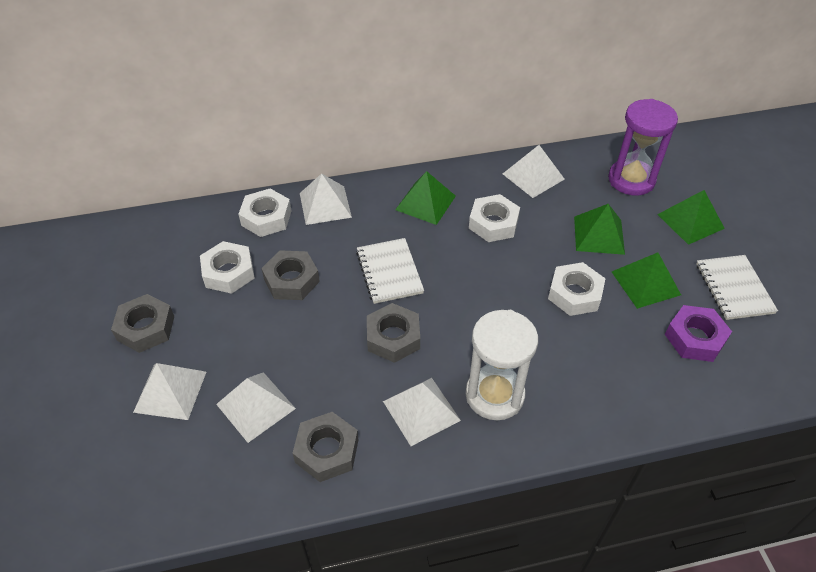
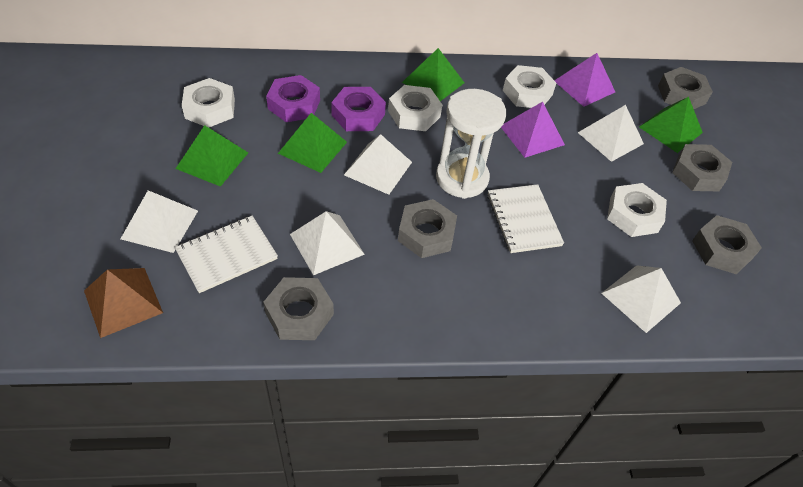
brown pyramid: none = 0 -> [84,268,163,338] = 1
grey nut: [111,294,174,353] [261,250,320,300] [292,412,359,482] [367,303,420,363] = 4 -> [263,277,334,340] [398,199,457,258] [658,67,713,109] [672,144,732,191] [692,215,762,274] = 5
purple hourglass: [608,99,678,196] = 1 -> none = 0
purple nut: [665,305,732,362] = 1 -> [266,75,320,122] [331,87,386,131] = 2
purple pyramid: none = 0 -> [501,102,565,158] [554,53,615,107] = 2

